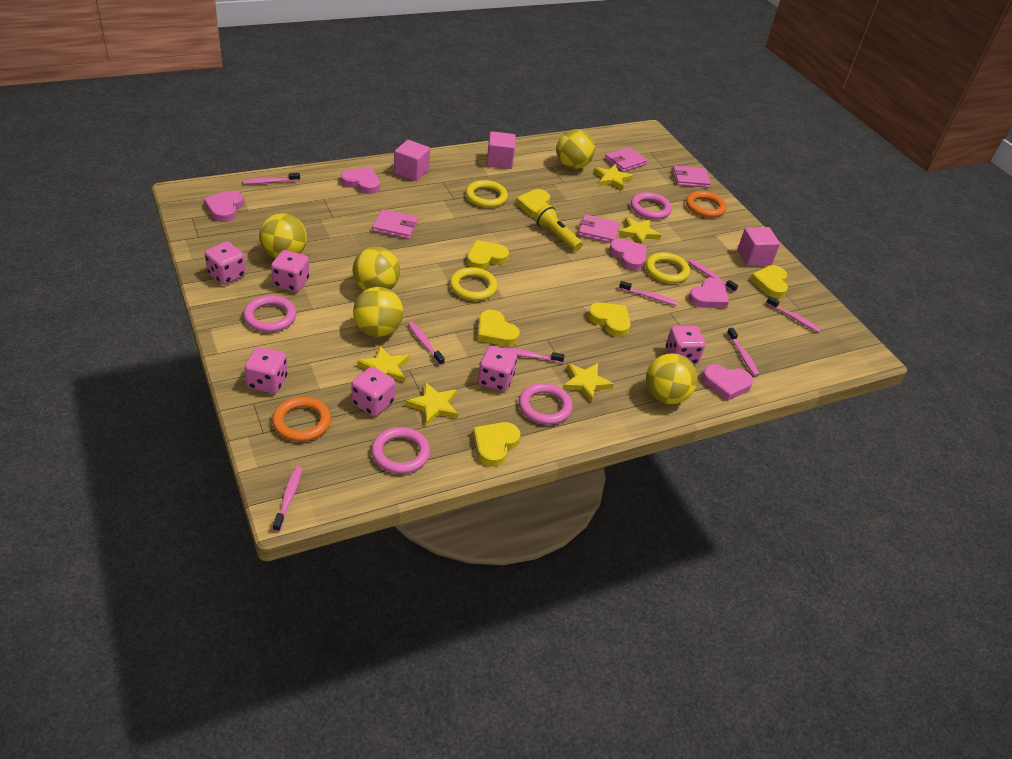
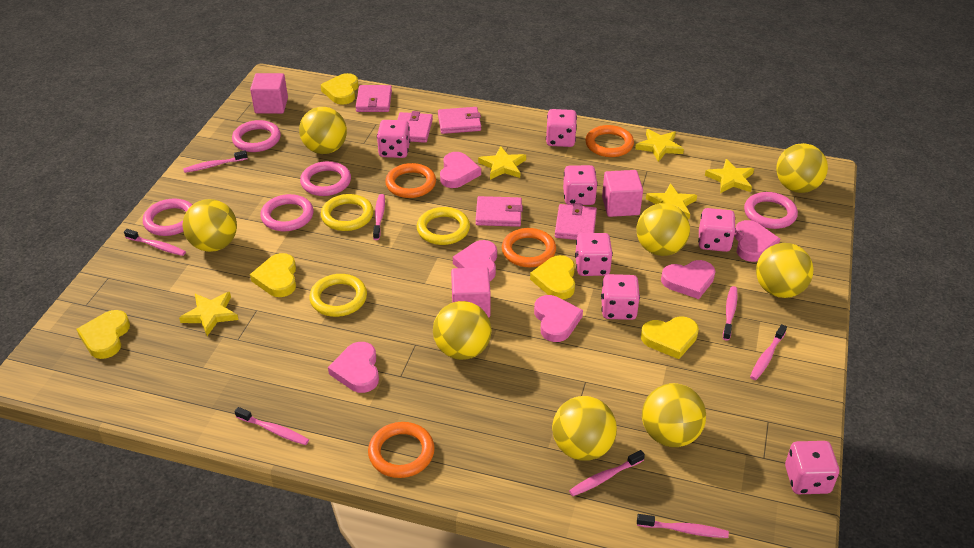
orange ring: [272,397,331,442] [686,191,727,218] = 2 -> [368,422,435,478] [385,163,436,198] [502,228,556,267] [585,125,634,157] = 4
pink dice: [205,242,246,285] [245,347,287,394] [271,250,309,292] [351,367,395,416] [478,346,517,391] [666,326,705,364] = 6 -> [377,120,410,158] [546,109,577,147] [563,165,598,205] [575,233,613,276] [601,274,640,320] [698,208,736,252] [785,441,839,494] = 7
pink heart: [204,190,244,222] [341,168,380,194] [609,239,647,270] [689,278,729,308] [702,365,753,401] = 5 -> [328,342,379,393] [440,152,481,188] [453,240,497,281] [534,295,583,342] [661,260,716,299] [734,220,780,262] = 6
pink ring: [243,295,297,332] [371,427,430,474] [519,383,573,425] [631,192,672,220] = 4 -> [143,199,192,236] [232,120,281,152] [260,194,313,231] [300,161,351,196] [744,192,798,229] = 5
pink wallet: [372,209,418,239] [578,214,620,243] [605,147,648,172] [672,165,711,188] = 4 -> [356,85,392,112] [397,111,433,143] [438,107,481,134] [476,196,523,227] [555,203,597,240] = 5
yellow ball: [259,213,307,259] [352,246,400,291] [353,287,403,337] [556,129,595,169] [646,353,698,404] = 5 -> [183,199,237,252] [299,107,347,154] [433,301,491,360] [552,396,617,461] [636,203,690,256] [642,383,706,447] [756,243,813,298] [776,143,828,193] = 8
yellow flashlight: [534,204,583,251] = 1 -> none = 0
yellow heart: [467,240,509,269] [473,422,520,467] [478,310,520,346] [516,189,550,218] [588,302,631,337] [750,265,788,298] = 6 -> [76,310,130,359] [250,253,296,297] [321,73,359,105] [530,255,575,299] [641,316,699,359] = 5

